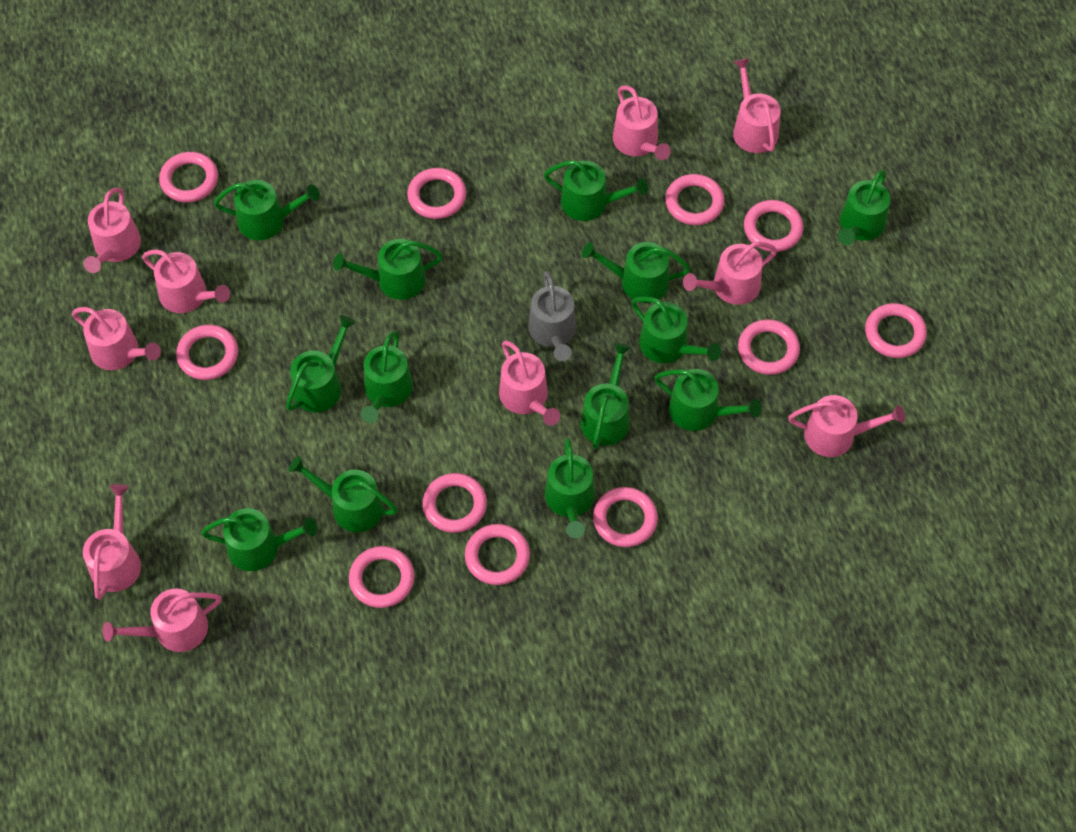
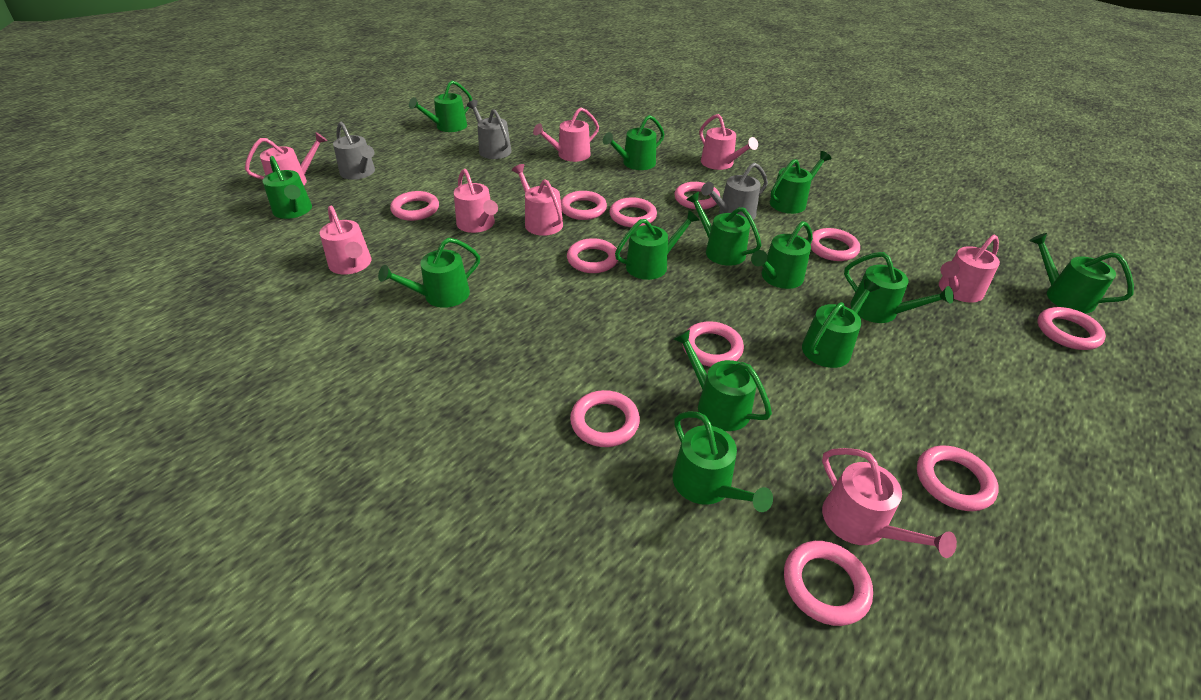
grey watering can: [528,271,576,361] = 1 -> [333,122,375,180] [467,100,511,159] [701,163,768,220] = 3
pink watering can: [72,307,161,370] [83,484,141,600] [84,187,141,273] [102,589,222,652] [142,249,230,313] [499,340,560,426] [613,85,671,160] [683,242,777,305] [733,58,781,153] [788,395,905,457] = 10 -> [245,132,327,185] [320,206,372,274] [454,169,498,233] [512,164,563,236] [533,107,599,162] [699,114,758,170] [822,448,957,558] [939,235,1000,303] = 8

